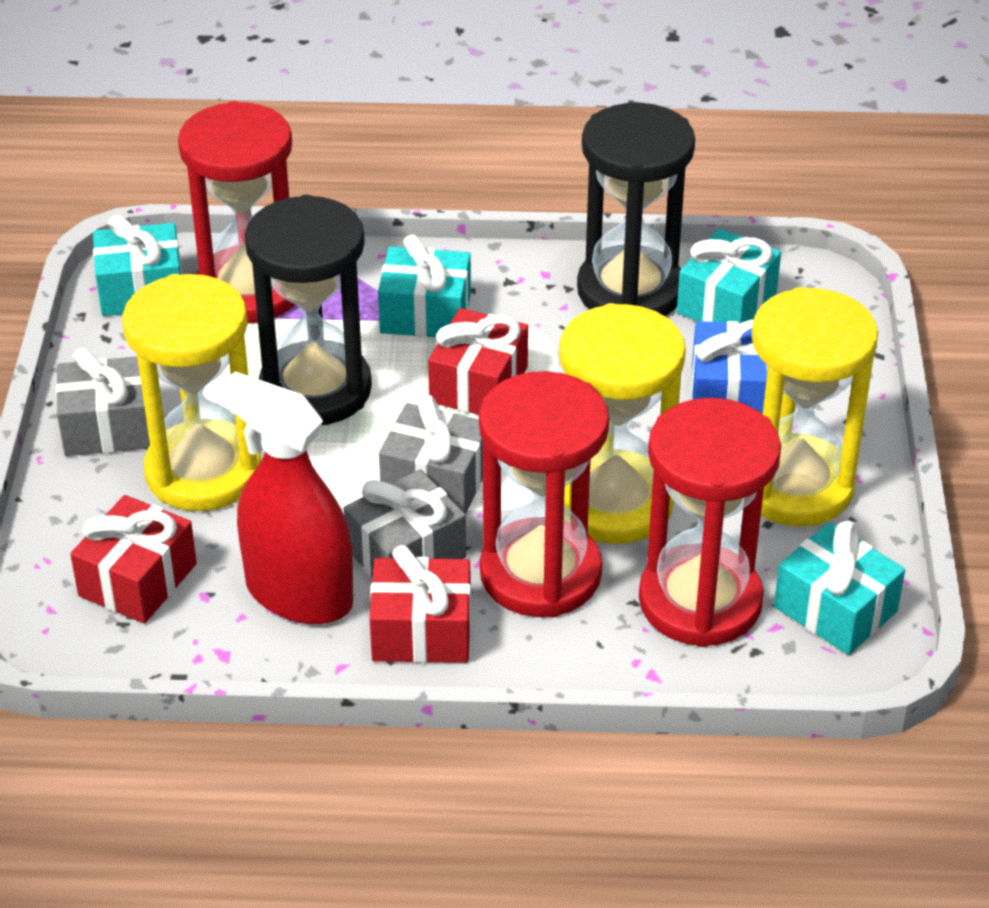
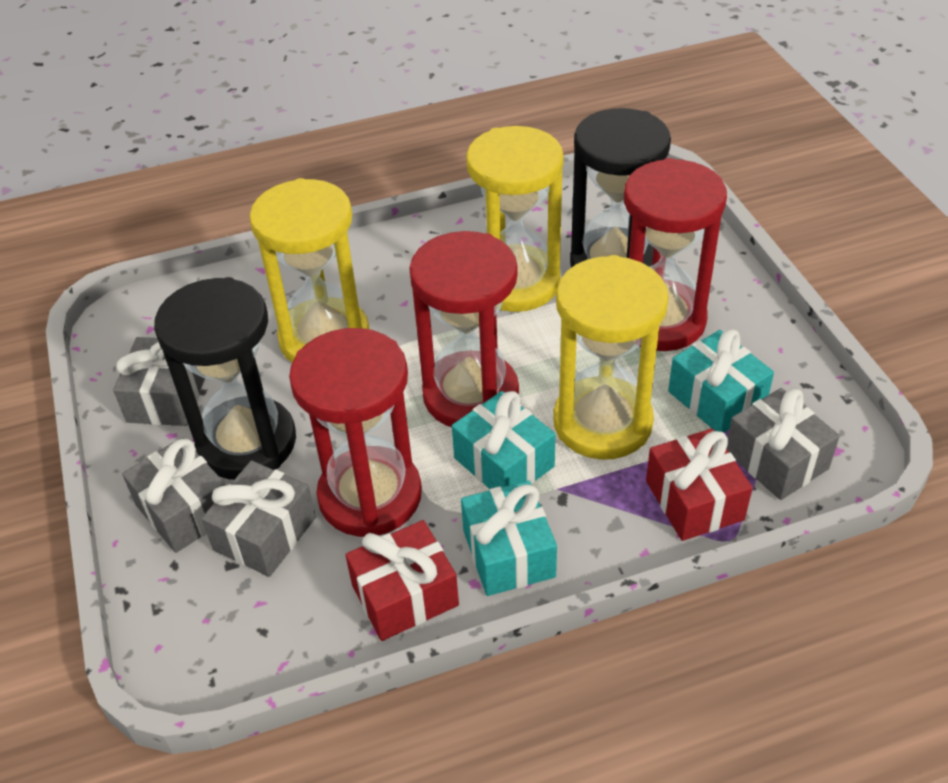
blue gift: [691,320,767,414] = 1 -> none = 0
grey gift: [56,348,150,456] [344,470,466,577] [379,395,483,514] = 3 -> [113,337,205,426] [122,437,225,553] [202,460,316,577] [727,388,840,500] = 4
red gift: [70,495,197,623] [369,545,471,663] [428,308,528,415] = 3 -> [346,520,459,641] [646,428,753,541] = 2
red spray bottle: [218,372,353,624] = 1 -> none = 0
turquoise gift: [93,214,182,316] [378,235,471,337] [677,228,781,323] [774,521,905,655] = 4 -> [452,391,556,489] [461,481,557,596] [668,329,774,433] = 3

